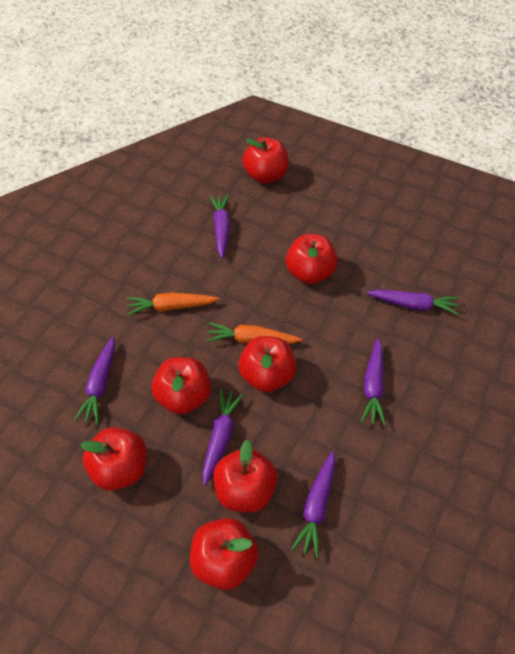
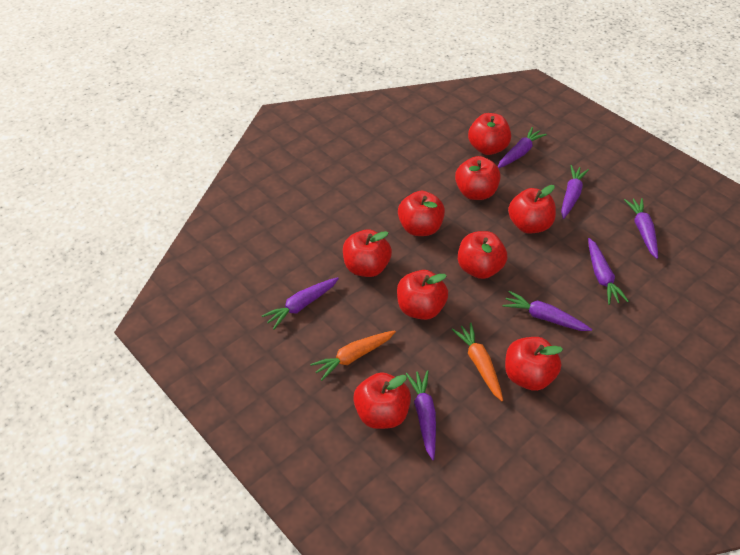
purple carrot: [74,336,115,424] [202,389,244,486] [209,194,230,258] [291,451,335,558] [361,338,386,426] [367,289,459,315] = 6 -> [262,277,339,329] [406,370,436,460] [498,127,547,168] [503,291,592,331] [561,165,589,219] [588,238,629,305] [624,198,658,259] = 7
red apple: [80,427,146,491] [152,357,211,415] [190,518,258,590] [213,440,277,513] [238,336,296,392] [242,137,288,184] [286,234,338,284] = 7 -> [343,229,392,277] [353,372,411,429] [397,270,448,320] [398,191,445,236] [455,156,501,200] [458,231,507,279] [468,113,511,155] [505,337,563,391] [508,185,556,234] = 9

